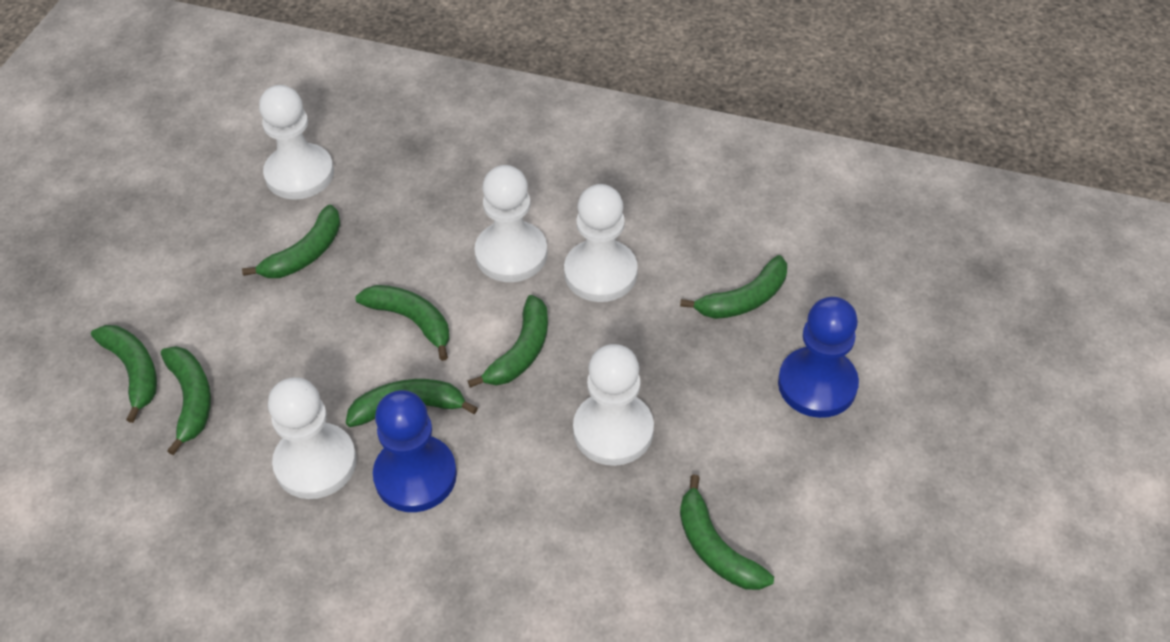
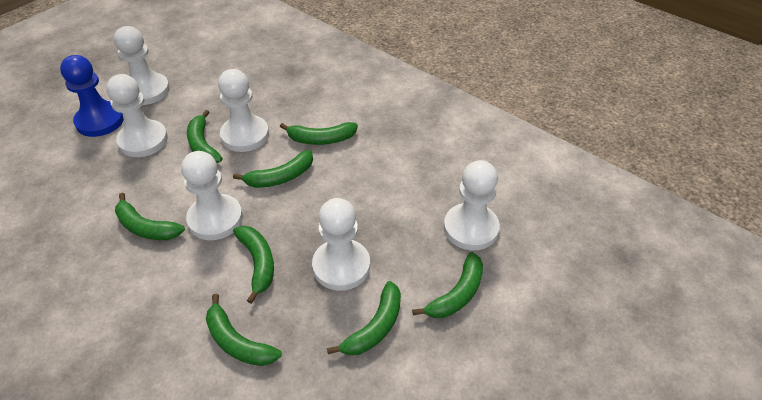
blue pawn: [373,390,457,512] [778,297,859,418] = 2 -> [60,55,124,137] = 1
white pawn: [259,85,334,200] [268,377,357,499] [474,165,548,282] [564,184,638,302] [573,344,654,466] = 5 -> [106,74,168,157] [114,26,170,105] [181,151,243,240] [218,69,269,152] [312,198,370,291] [444,160,500,250] = 6

